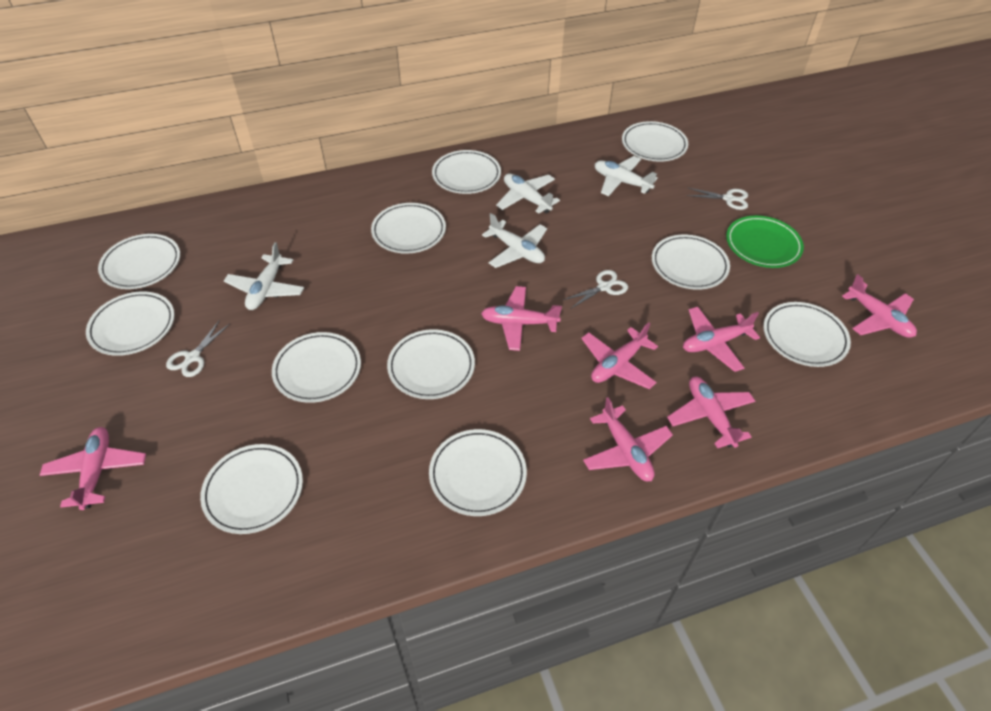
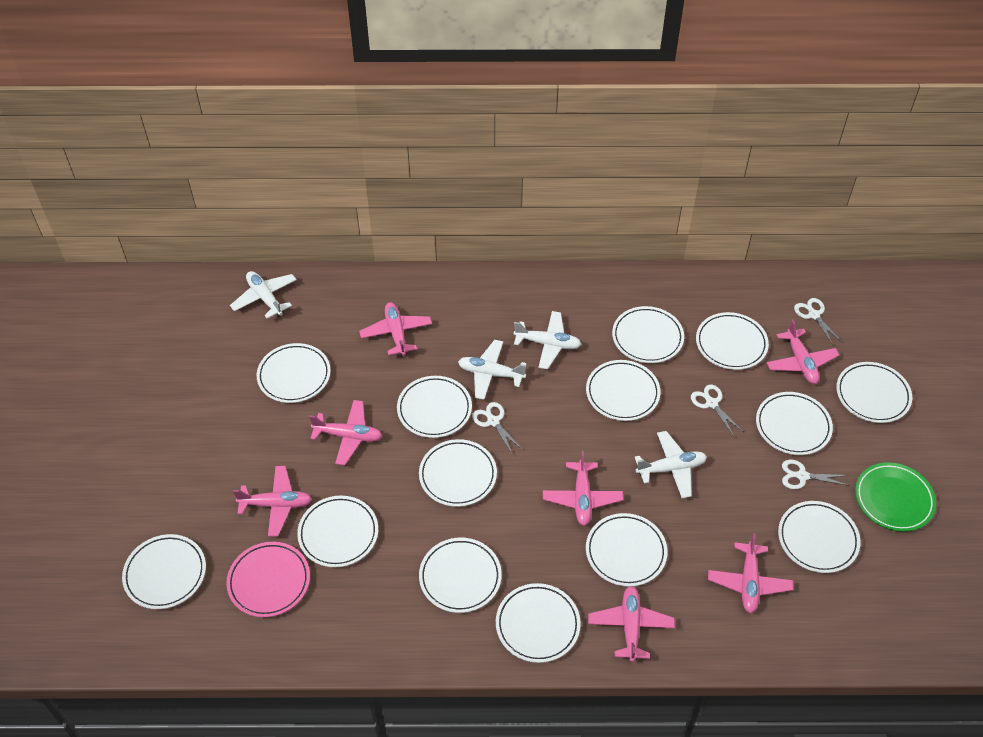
pink plate: none = 0 -> [226,542,310,617] = 1
white plate: [86,291,175,356] [98,234,180,289] [200,444,303,534] [272,332,361,403] [371,203,446,254] [387,329,475,399] [429,429,527,516] [432,150,501,194] [622,121,688,162] [652,235,730,290] [763,302,851,367] = 11 -> [122,534,206,609] [257,343,331,403] [297,496,378,567] [397,376,472,438] [419,439,497,507] [419,538,502,613] [496,583,581,663] [586,360,660,421] [586,513,667,587] [612,306,684,363] [696,312,769,370] [756,392,833,455] [778,501,860,573] [836,362,912,423] = 14
white scissors: [166,320,230,377] [563,270,628,308] [687,188,748,210] = 3 -> [472,402,523,455] [691,384,742,436] [782,459,850,489] [794,298,843,345] = 4

